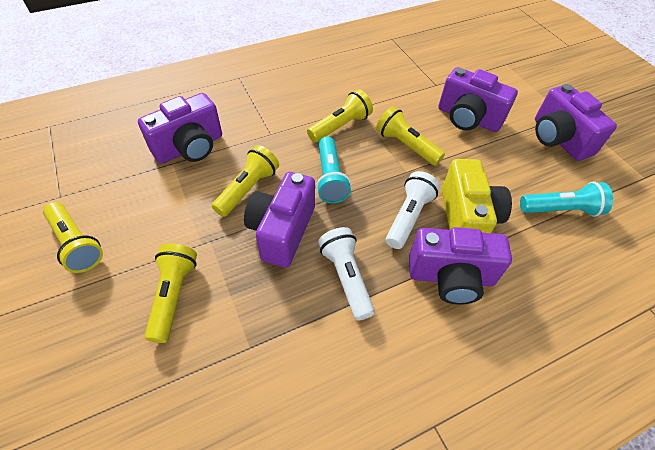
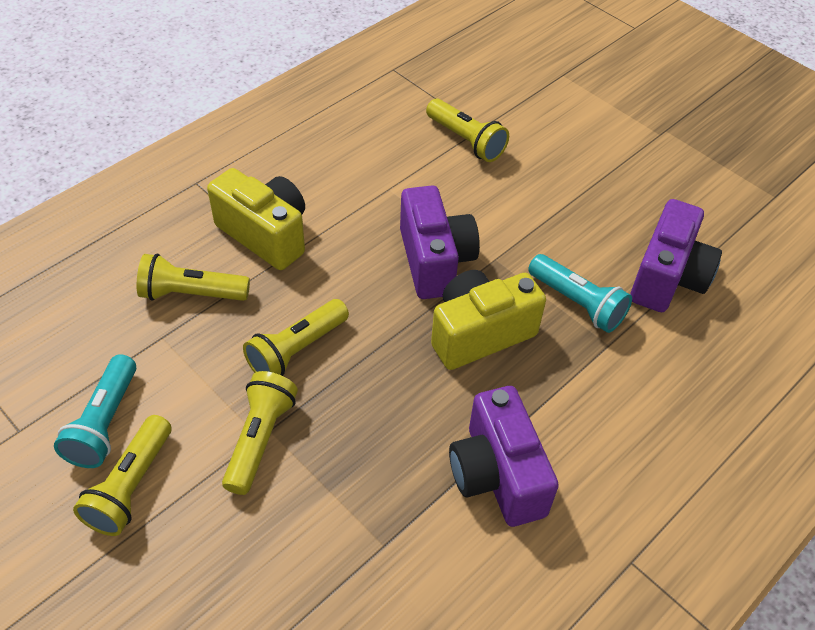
purple camera: [138,93,222,164] [244,172,315,268] [409,227,512,305] [438,67,518,132] [535,84,617,161] = 5 -> [400,186,480,299] [449,386,559,527] [630,199,722,312] = 3
white flashlight: [318,227,375,321] [386,171,440,249] = 2 -> none = 0
yellow camera: [442,159,512,233] = 1 -> [207,168,305,270] [431,270,546,370] = 2

